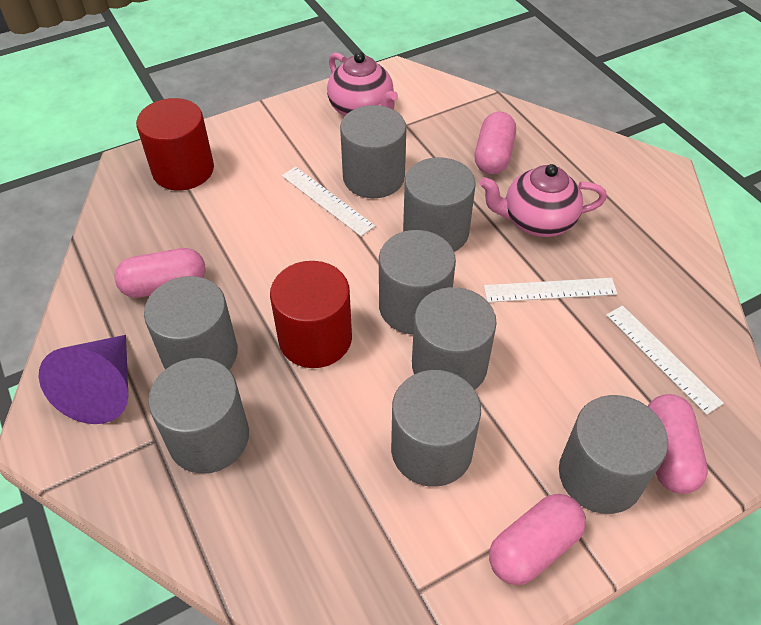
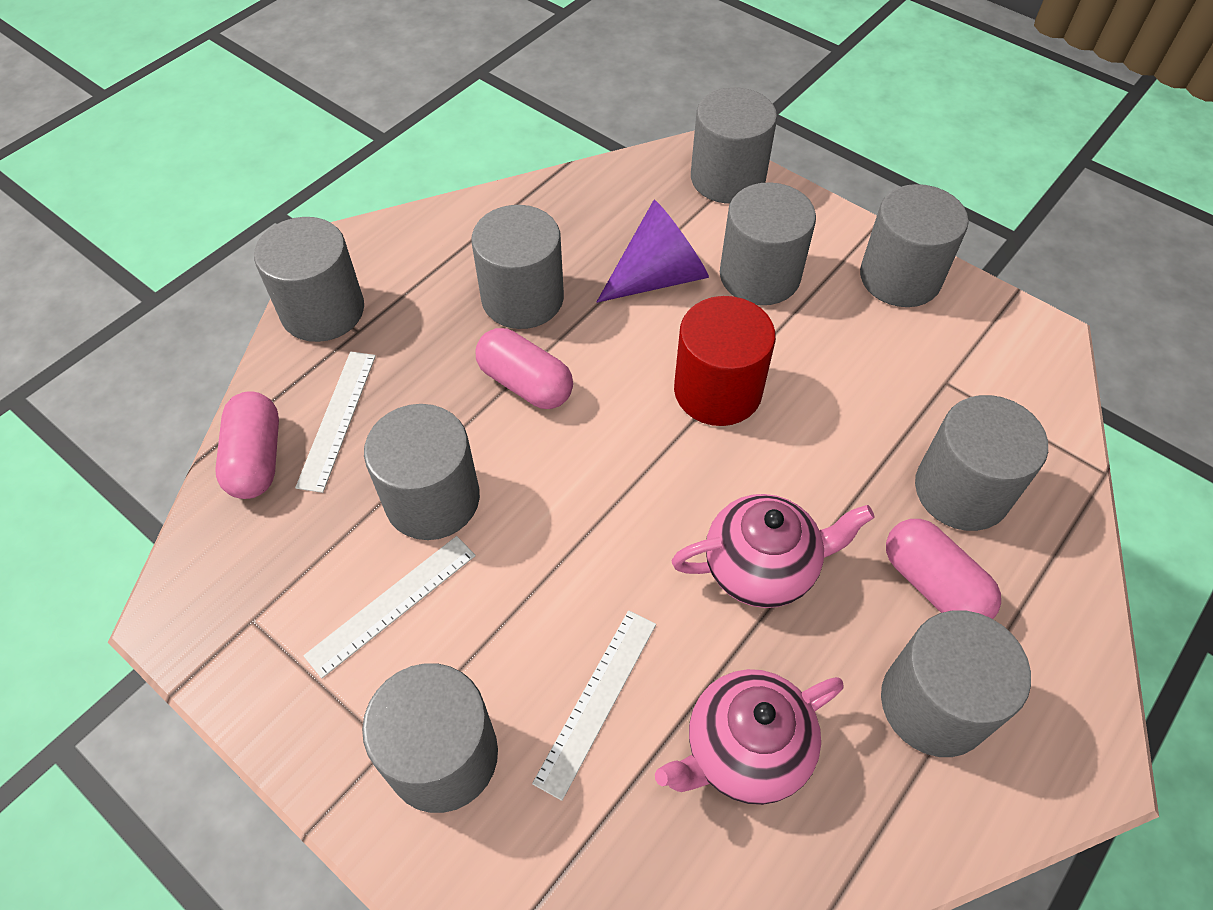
grey cylinder: [144,276,238,370] [148,358,249,474] [340,105,406,198] [379,230,456,335] [391,370,481,487] [403,157,476,252] [412,287,497,390] [559,395,668,514] = 8 -> [254,217,364,342] [362,663,498,813] [364,404,480,540] [471,205,564,329] [691,87,777,204] [720,182,816,305] [860,184,968,307] [881,610,1031,757] [915,395,1048,531] = 9
pink capsule: [114,248,206,298] [475,112,516,174] [489,494,586,585] [648,394,708,494] = 4 -> [215,391,279,499] [475,328,573,409] [886,519,1001,619] = 3
red cylinder: [136,98,214,190] [270,261,352,368] = 2 -> [674,296,776,426] = 1

